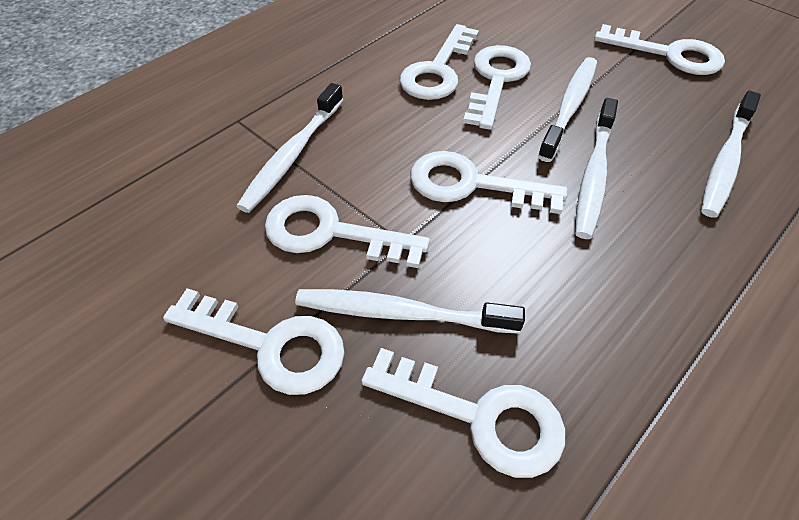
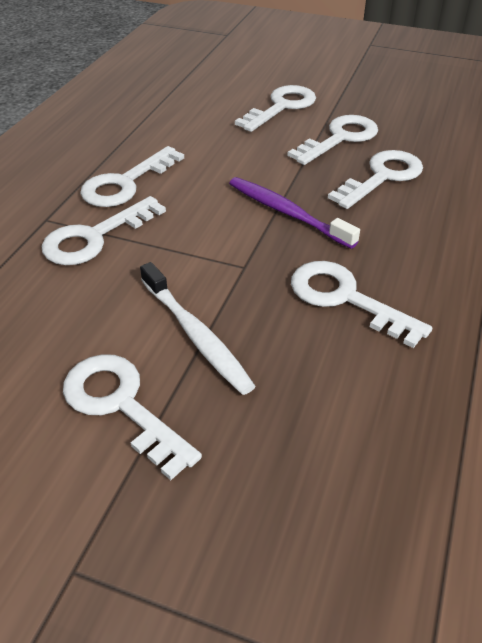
purple toothbrush: none = 0 -> [229,177,360,249] = 1
white toothbrush: [236,83,343,213] [295,289,525,334] [538,57,597,162] [575,98,618,239] [701,91,761,218] = 5 -> [140,262,255,395] = 1

